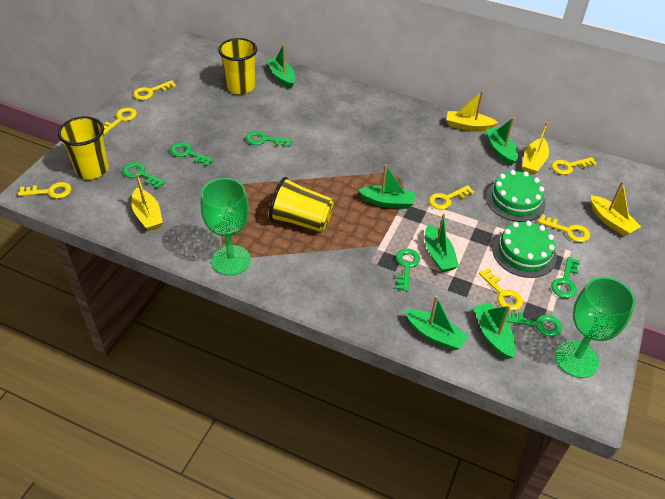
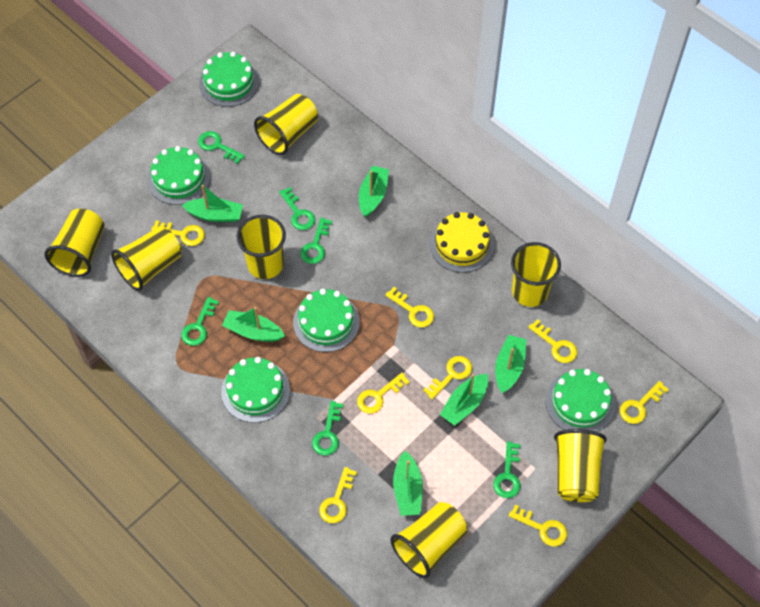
green cake: [486,170,546,222] [492,221,557,278] = 2 -> [148,146,210,205] [199,52,259,107] [221,357,290,423] [293,289,360,352] [546,369,615,432] = 5
green goblet: [201,178,251,276] [555,277,635,378] = 2 -> none = 0
yellow boat: [131,174,163,231] [447,91,498,132] [522,122,549,175] [591,181,641,236] = 4 -> none = 0
yellow cake: none = 0 -> [430,212,494,273] = 1
yellow cup: [58,116,109,179] [218,38,257,94] [269,177,334,232] = 3 -> [45,209,105,277] [111,226,182,291] [237,215,286,279] [254,94,318,155] [391,502,467,578] [511,242,561,307] [554,429,607,502] = 7
yellow key: [18,182,71,199] [103,108,137,135] [133,80,176,100] [429,185,474,210] [479,268,523,311] [538,214,590,242] [551,157,597,175] = 7 -> [151,220,205,246] [319,467,357,524] [357,373,410,414] [385,287,434,328] [423,356,472,399] [509,504,567,547] [528,319,577,363] [620,381,669,424] = 8

